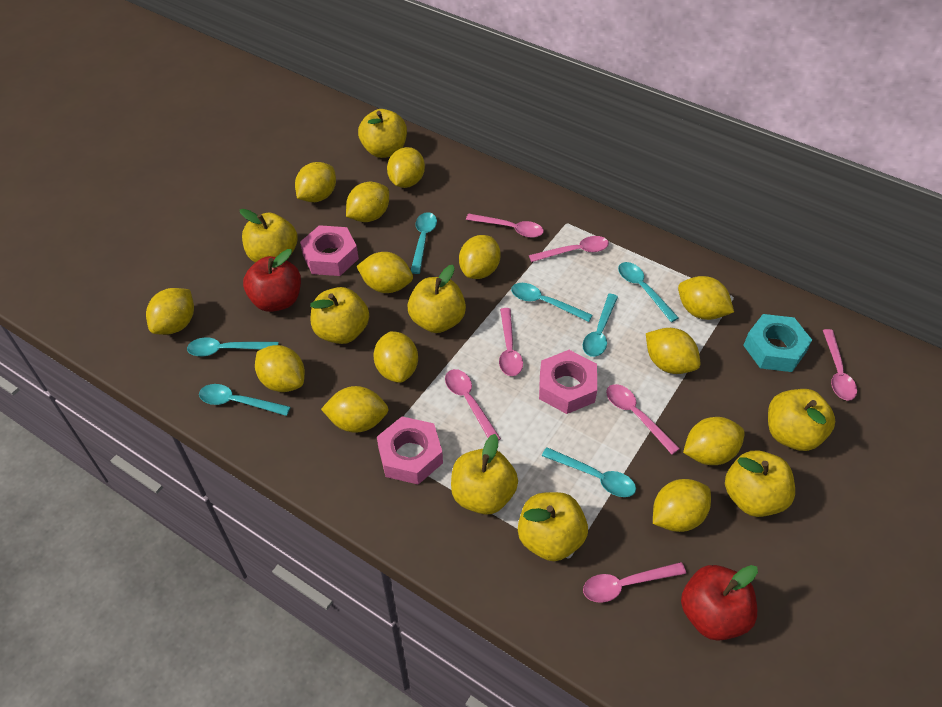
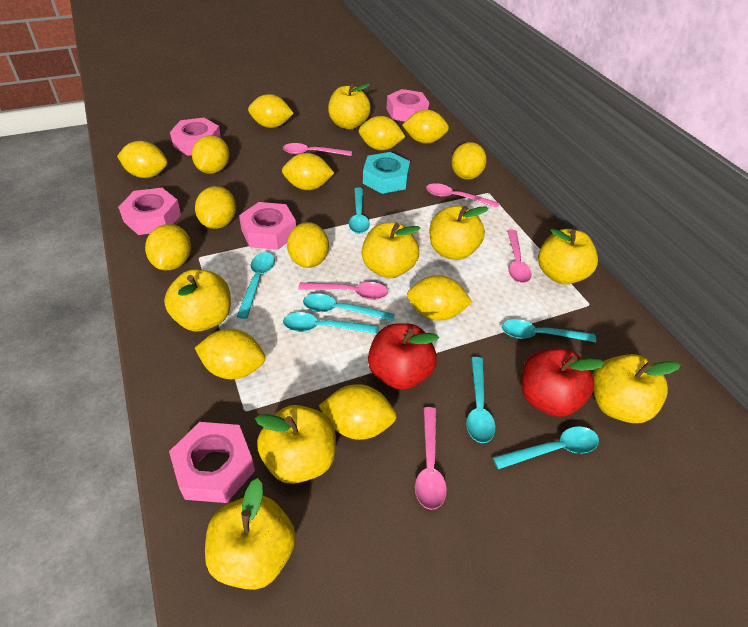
pink nut: [300,225,359,276] [377,417,443,485] [539,350,597,414] = 3 -> [118,188,181,235] [169,422,255,503] [170,118,221,156] [239,202,296,250] [386,89,429,122] = 5
pink spoon: [445,369,501,441] [466,214,544,238] [499,308,523,376] [529,236,609,262] [583,562,686,603] [606,384,680,455] [823,329,857,401] = 7 -> [283,143,352,156] [298,282,388,300] [415,407,447,510] [426,183,499,208] [507,229,532,283] = 5

